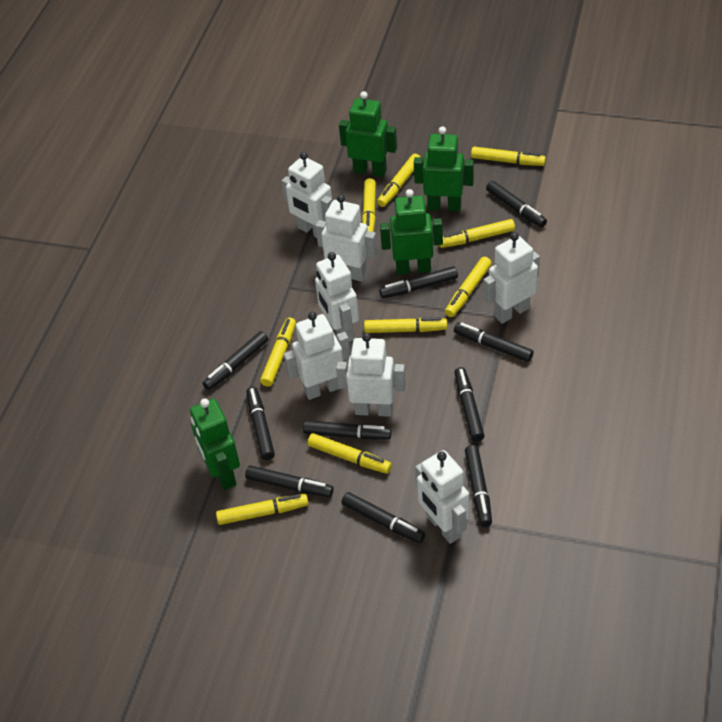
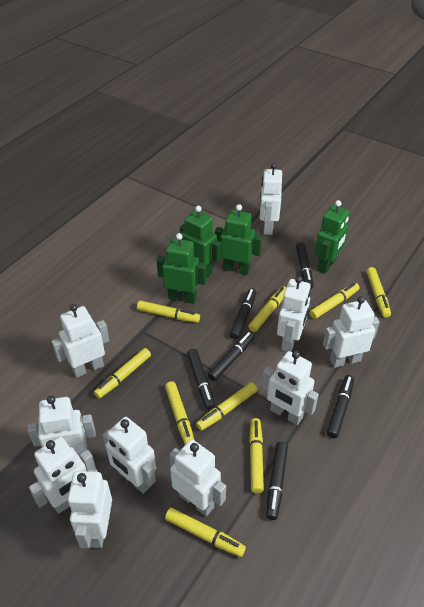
black marker: [203,331,268,390] [245,465,334,497] [246,387,275,460] [303,420,392,439] [341,492,426,543] [379,266,458,299] [454,323,534,362] [455,367,485,442] [465,445,492,527] [486,181,547,227] = 10 -> [187,349,215,410] [208,331,255,381] [229,288,256,340] [266,442,288,520] [296,243,313,289] [327,375,354,438] = 6
white robot: [281,152,332,238] [283,312,351,400] [315,252,359,342] [316,195,377,282] [336,333,406,417] [415,450,469,544] [483,232,540,324] = 7 -> [28,395,96,459] [29,437,96,514] [51,304,109,378] [68,469,112,548] [102,417,156,494] [169,439,226,516] [260,163,282,235] [262,351,319,425] [277,276,311,352] [323,296,380,368] = 10

